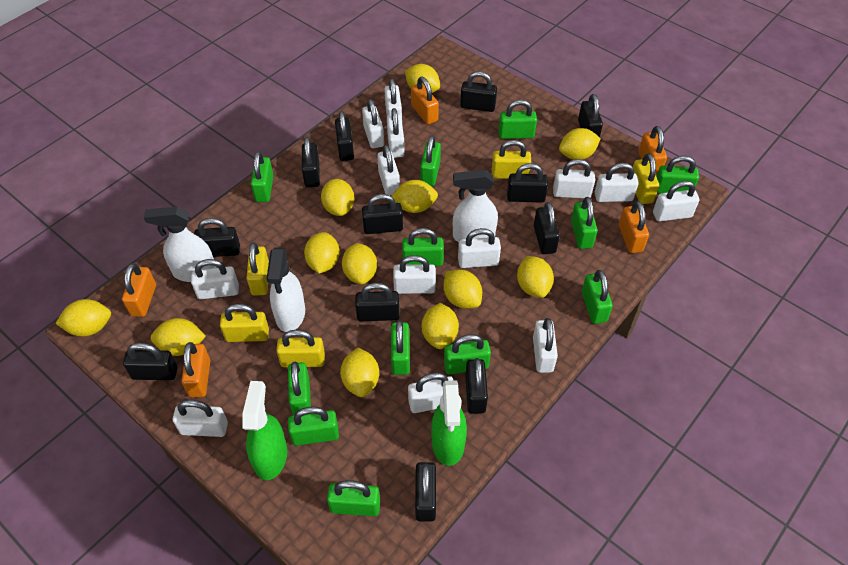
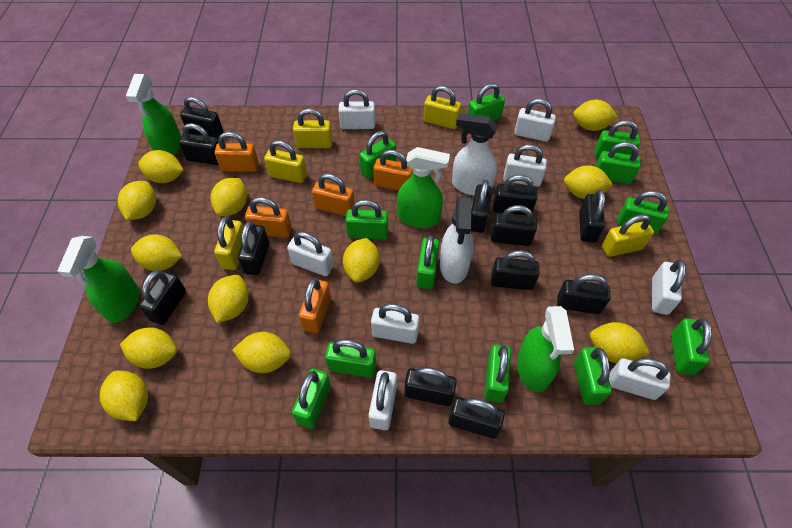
green spray bottle: [243,381,287,480] [431,380,467,466] = 2 -> [57,236,139,323] [126,74,181,155] [397,147,450,228] [517,306,574,392] = 4
white padlock: [173,400,228,437] [191,259,239,299] [362,99,384,148] [377,145,400,195] [385,78,402,118] [387,108,405,158] [393,255,436,294] [408,373,454,413] [458,228,501,268] [533,318,558,373] [553,159,595,198] [595,163,639,202] [653,181,699,222] = 13 -> [287,231,334,276] [338,89,375,129] [369,370,397,430] [371,303,419,344] [503,144,547,187] [514,99,556,142] [609,358,670,400] [652,260,686,315] = 8
white spray bottle: [144,206,216,282] [266,248,305,332] [453,170,498,242] = 3 -> [440,197,473,284] [452,113,498,196] = 2

